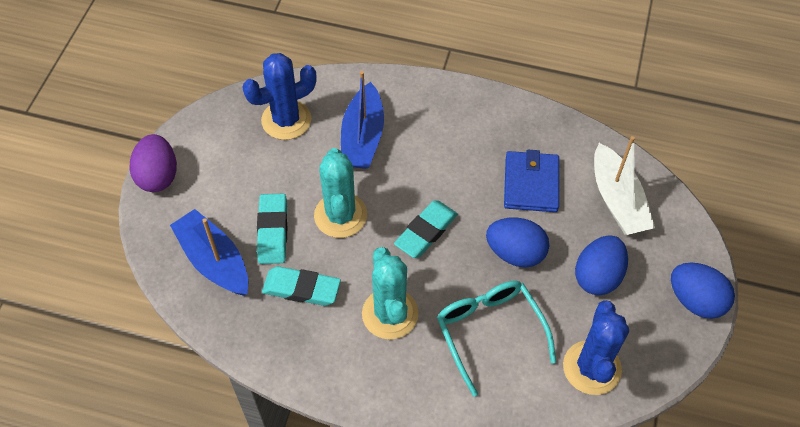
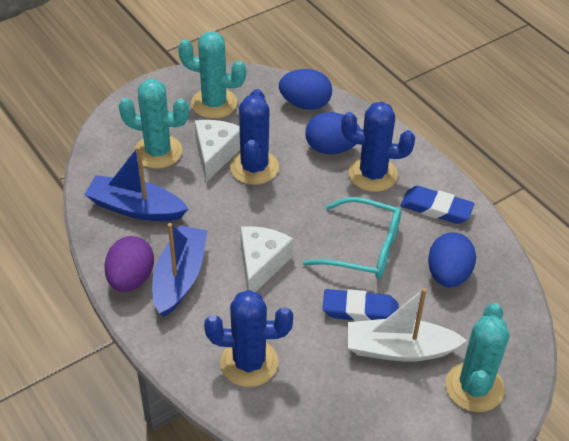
blue cactus: [242,53,316,140] [563,300,629,395] = 2 -> [204,290,293,387] [230,89,279,185] [341,102,415,192] = 3
blue eraser: none = 0 -> [323,289,399,321] [400,186,474,224] = 2
blue wallet: [504,150,559,212] = 1 -> none = 0
turquoise cactus: [314,148,367,238] [362,247,419,339] = 2 -> [119,79,189,169] [178,31,246,119] [445,303,509,412] = 3
turquoise eraser: [257,194,287,264] [262,266,341,306] [394,201,458,258] = 3 -> none = 0
white cheese: none = 0 -> [195,120,240,182] [241,226,293,292] = 2

